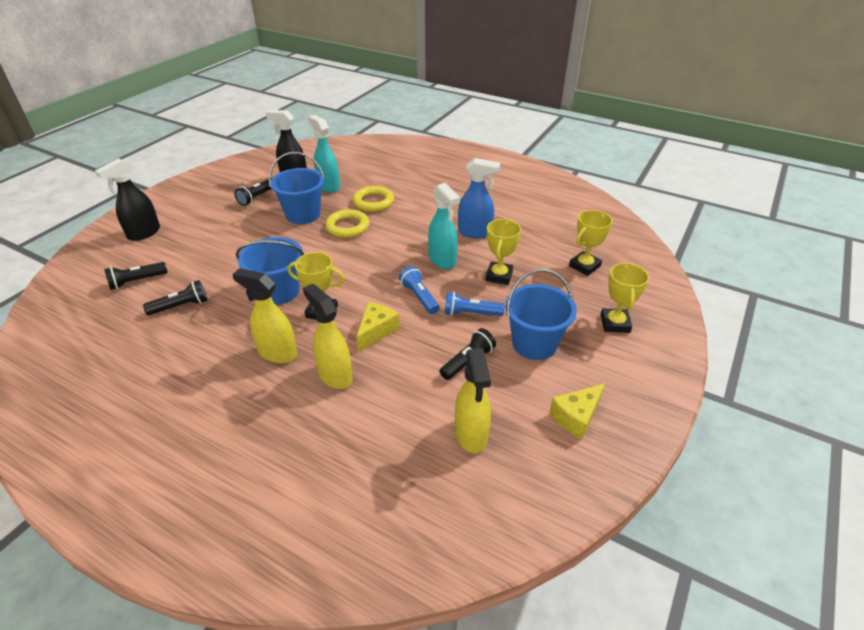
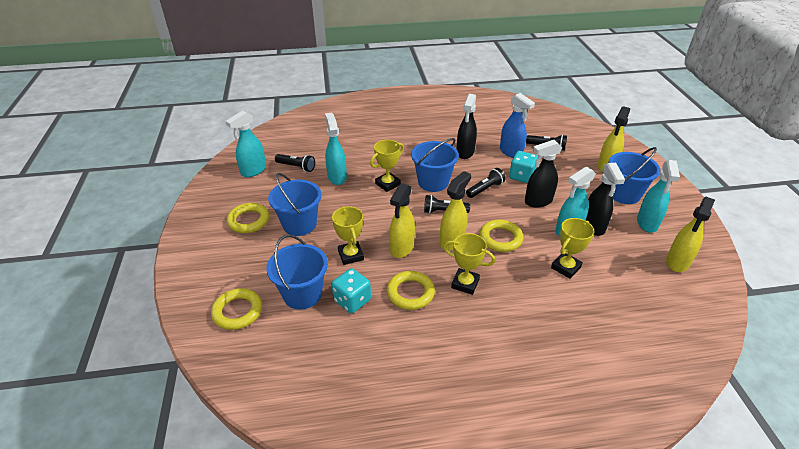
black spray bottle: [95,158,160,241] [266,110,307,172] = 2 -> [457,94,477,159] [525,140,562,208] [585,163,625,236] = 3
blue bucket: [236,237,304,305] [269,152,324,224] [505,269,577,360] = 3 -> [266,235,328,310] [268,173,322,236] [411,138,459,192] [609,147,660,204] = 4
blue flashlight: [399,266,439,314] [445,292,504,316] = 2 -> none = 0
turquoise dice: none = 0 -> [331,268,371,313] [509,151,538,183] = 2
turquoise spray bottle: [308,115,340,193] [428,183,460,269] = 2 -> [225,111,266,177] [325,113,347,185] [555,167,596,237] [637,160,680,233] = 4
yellow cheese: [356,302,399,352] [549,383,605,439] = 2 -> none = 0
yellow ring: [325,209,370,238] [352,186,394,212] = 2 -> [211,288,262,330] [227,203,269,233] [387,271,435,310] [479,220,523,252] = 4
yellow spray bottle: [232,268,297,363] [303,284,353,389] [455,348,491,453] = 3 -> [389,183,415,258] [440,171,471,250] [597,106,630,172] [666,197,715,272] = 4

